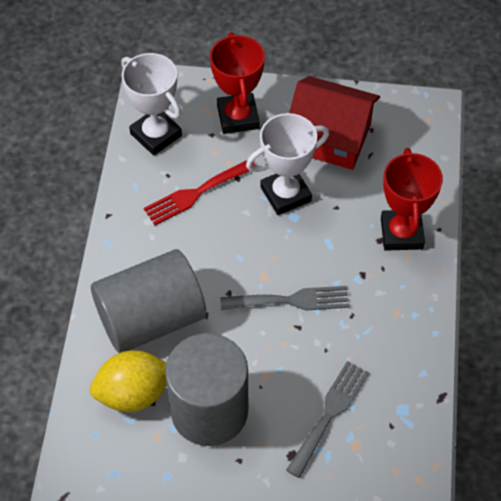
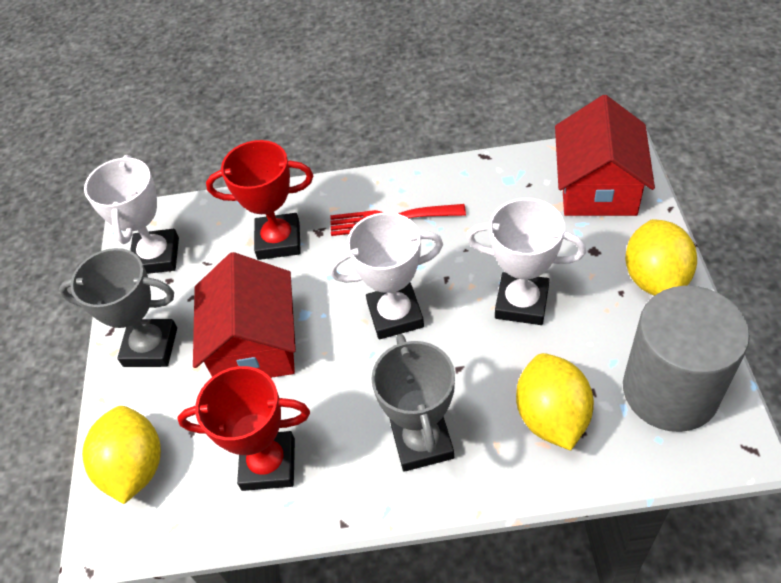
grey cylinder: [91,249,206,353] [165,333,248,446] = 2 -> [623,286,750,432] = 1
grey fork: [220,286,349,310] [286,361,369,478] = 2 -> none = 0
grey trophy: none = 0 -> [59,248,177,367] [371,334,455,472] = 2
red house: [289,76,380,170] = 1 -> [193,252,296,378] [555,95,655,216] = 2
white trophy: [121,53,182,155] [246,113,329,215] = 2 -> [84,155,179,274] [329,212,443,339] [467,198,586,325] = 3
yellow lemon: [90,350,167,412] = 1 -> [82,406,161,504] [516,353,594,451] [625,219,697,296] = 3

